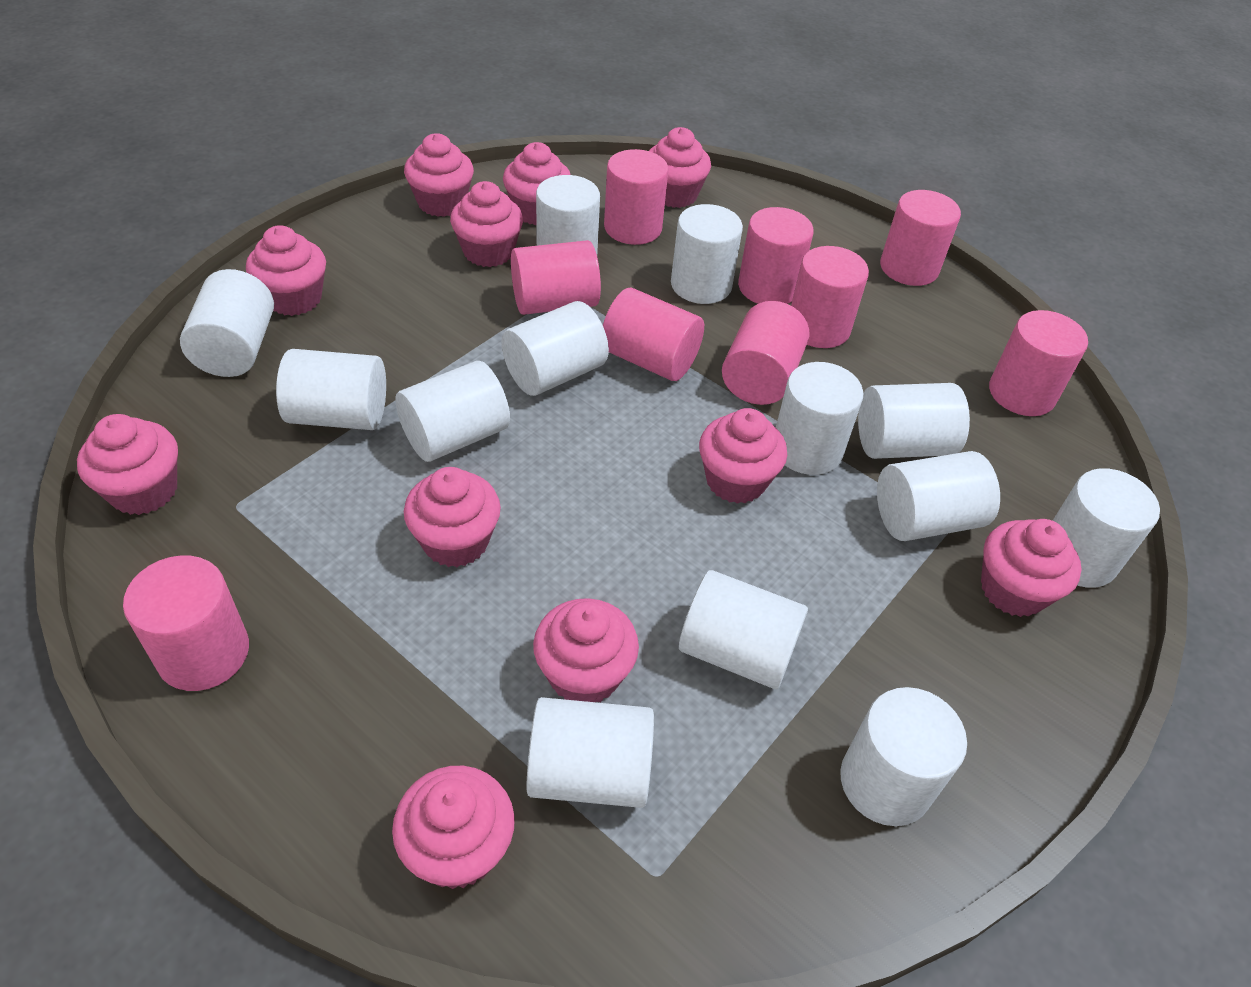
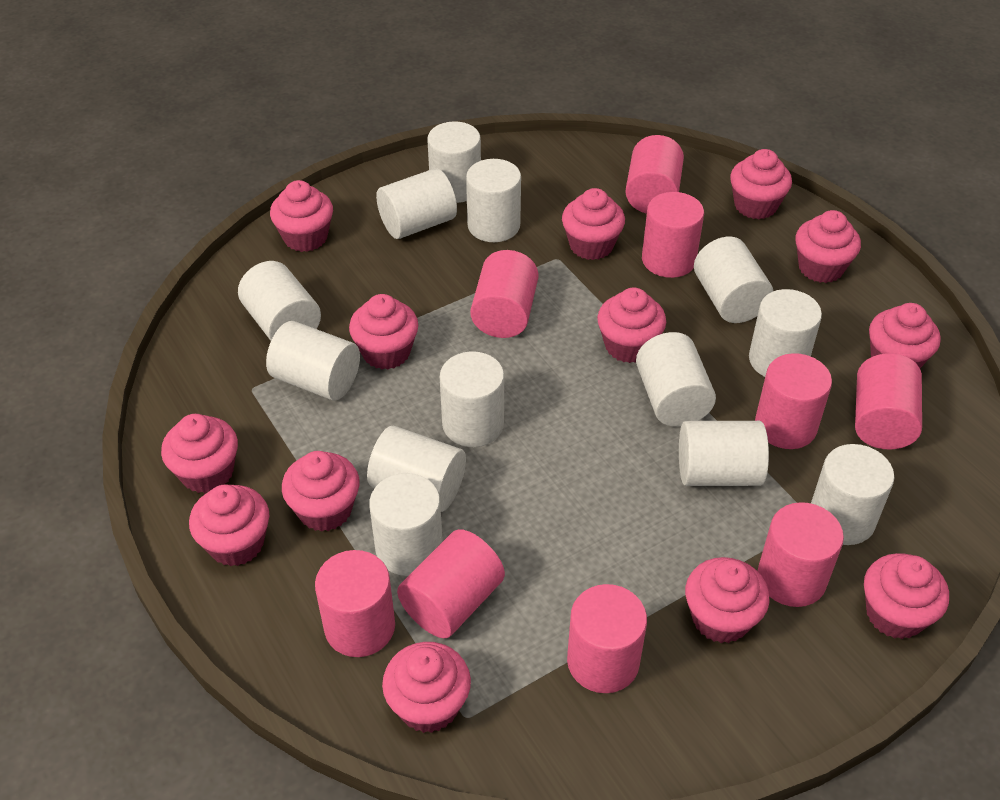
pink cupcake: [77,414,178,515] [246,225,326,316] [392,766,515,889] [404,133,474,217] [404,467,501,567] [450,181,523,267] [503,142,570,225] [533,598,639,702] [649,127,711,208] [699,408,787,504] [981,519,1082,617] = 11 -> [161,414,238,493] [189,484,269,566] [270,180,333,252] [282,451,360,532] [349,294,418,370] [382,642,471,733] [562,188,625,260] [597,288,666,363] [685,557,769,643] [730,149,792,219] [795,210,861,283] [864,553,949,639] [869,303,941,368] = 13

